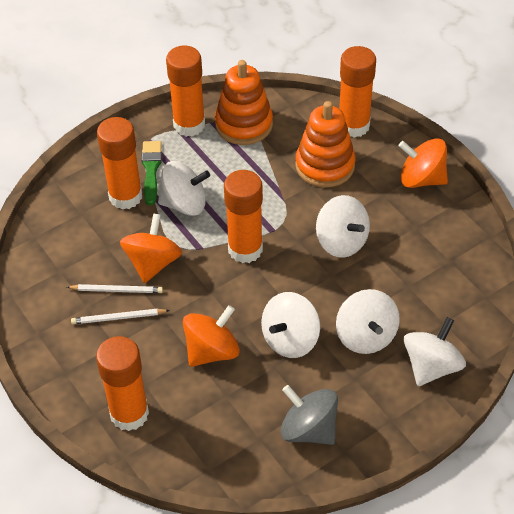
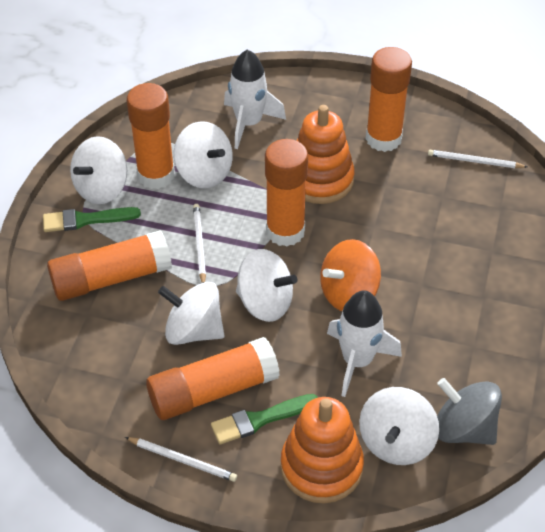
green brush: [142,141,162,205] = 1 -> [43,207,141,232] [211,394,318,444] = 2
orange spinning top: [120,213,182,283] [183,305,240,367] [398,138,448,188] = 3 -> [320,239,381,311] = 1
white pencil: [67,284,163,293] [71,309,170,324] = 2 -> [125,437,237,482] [193,204,206,283] [428,150,527,168] = 3
white rocket: none = 0 -> [224,49,286,149] [327,291,402,397] = 2

